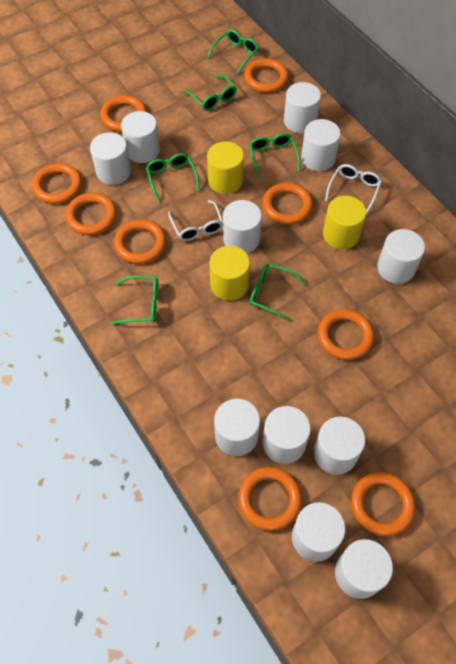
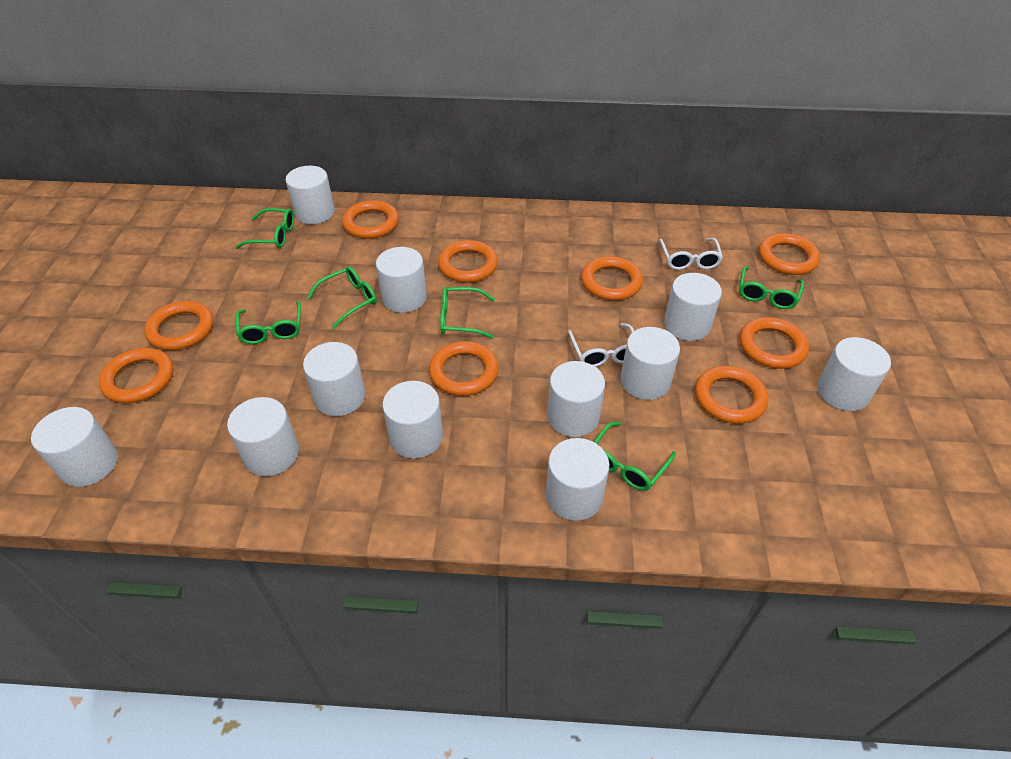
yellow cylinder: [207,141,244,194] [209,246,250,301] [323,196,366,249] = 3 -> none = 0

